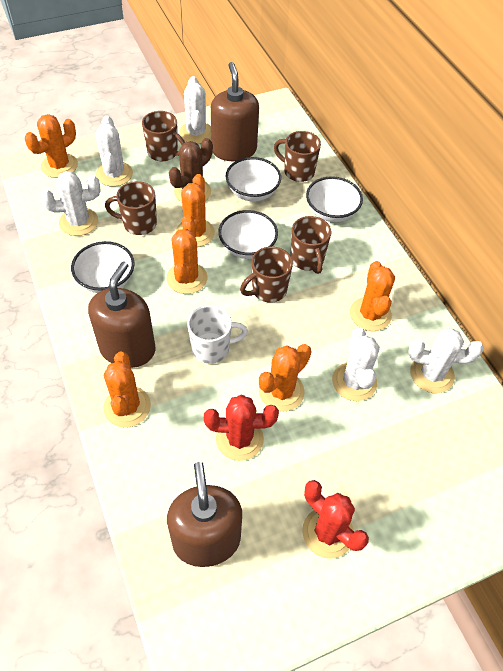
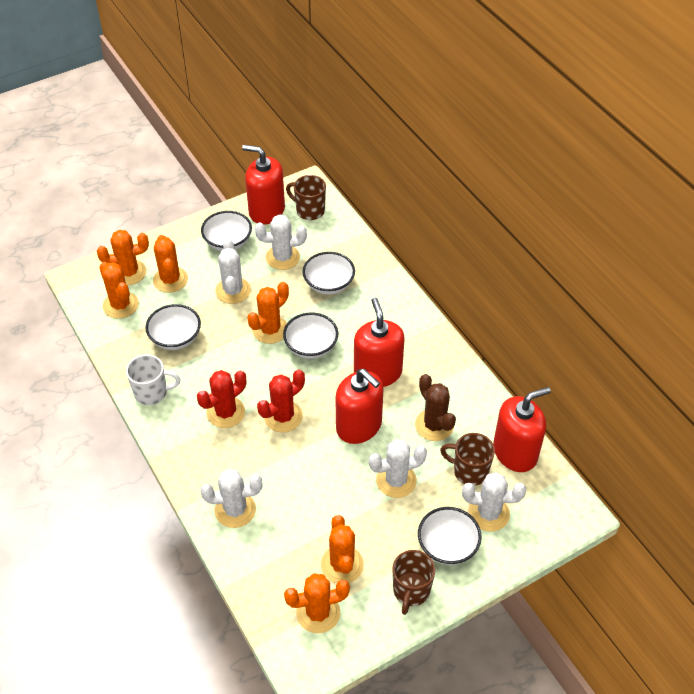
brown mug: [105,181,157,235] [142,111,185,161] [240,247,293,303] [274,131,321,182] [290,216,331,274] = 5 -> [286,175,326,220] [392,550,435,615] [440,433,495,486] = 3
brown soap dispenser: [88,261,155,368] [167,462,242,567] [211,62,259,161] = 3 -> none = 0
red soap dispenser: none = 0 -> [242,145,285,225] [335,369,384,444] [354,297,405,387] [493,387,551,472] = 4
white bowl: [71,241,135,293] [218,210,278,259] [225,157,281,201] [306,176,363,222] = 4 -> [146,304,201,350] [201,211,252,251] [283,312,338,359] [303,252,355,295] [418,507,482,565] = 5

